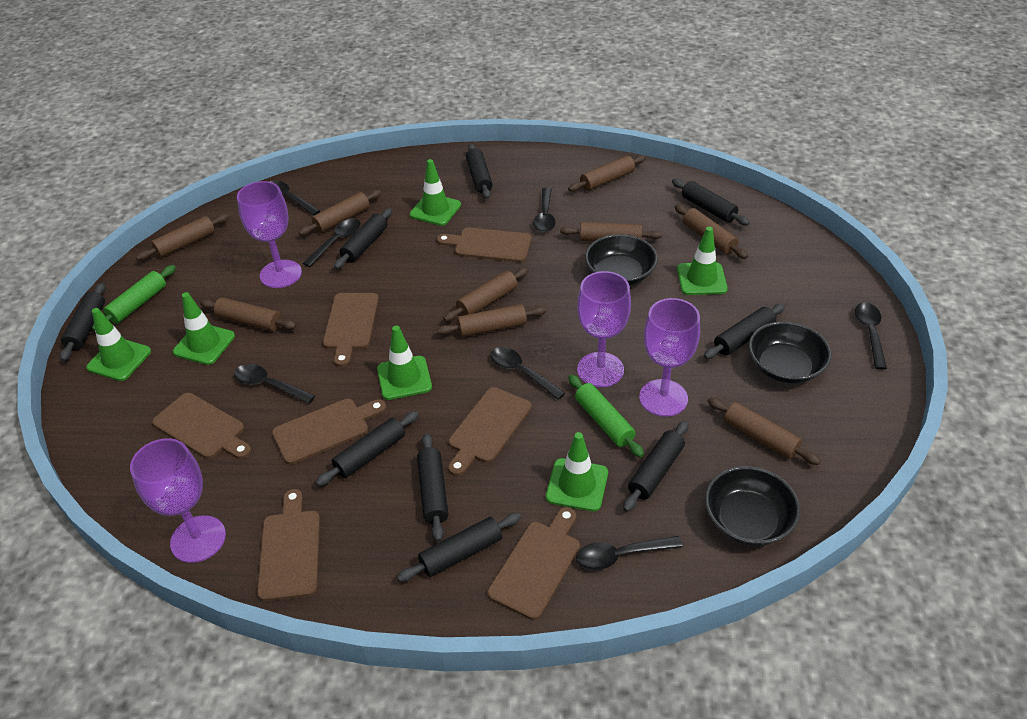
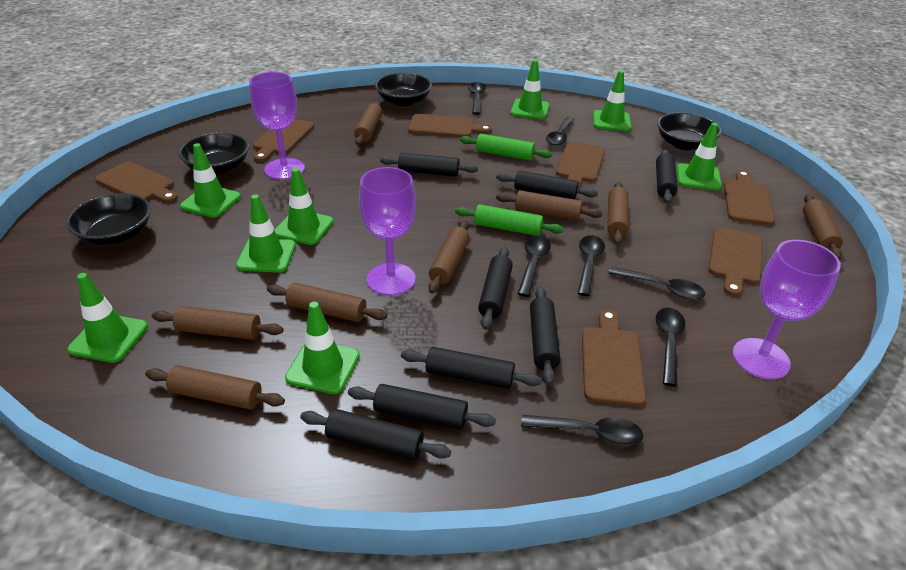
black bowl: [585,234,658,286] [705,466,800,546] [749,322,831,383] = 3 -> [66,193,151,245] [178,132,249,174] [375,73,432,107] [657,112,721,150] = 4
black rolling pin: [60,283,105,361] [316,411,419,486] [334,208,392,269] [397,513,521,582] [417,433,448,542] [466,144,493,199] [623,420,689,512] [672,179,750,226] [704,304,785,359] = 9 -> [300,409,451,460] [348,384,496,430] [380,153,478,177] [401,347,542,389] [478,247,513,330] [496,170,598,199] [530,286,560,385] [656,150,678,204] = 8
brown rolling pin: [136,214,229,260] [200,297,296,331] [298,190,381,236] [437,304,546,337] [443,268,529,322] [560,222,662,242] [568,155,646,192] [675,205,748,259] [707,398,821,465] = 9 -> [145,365,285,410] [152,306,283,340] [267,282,387,322] [354,101,382,145] [428,221,470,294] [496,190,603,220] [607,182,629,245] [803,194,843,260] = 8
green traffic cone: [86,308,151,381] [173,292,235,365] [377,325,432,400] [410,159,461,226] [546,432,608,511] [677,227,728,295] = 6 -> [67,273,148,363] [180,143,241,218] [236,194,296,273] [275,168,334,245] [285,302,360,394] [510,60,550,119] [593,70,631,131] [677,123,722,191] = 8
purple goblet: [130,438,226,563] [237,181,302,288] [577,271,631,387] [639,298,700,417] = 4 -> [249,72,305,180] [359,167,416,296] [733,240,841,379] = 3

